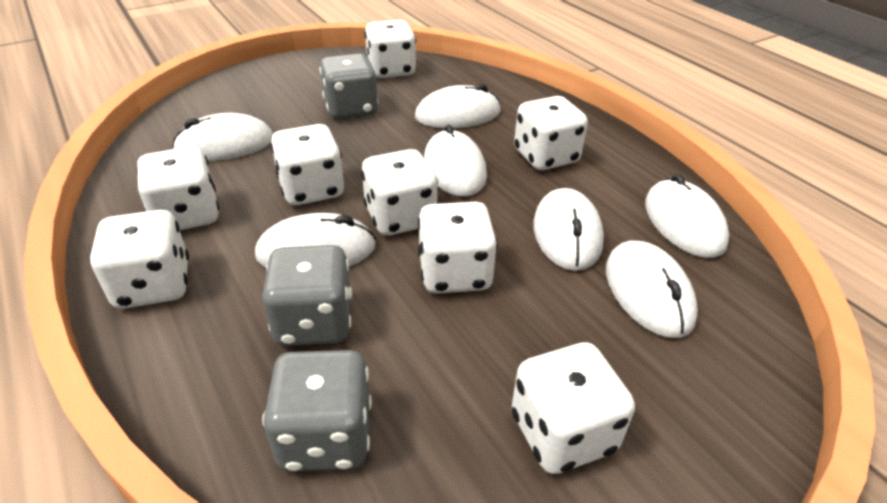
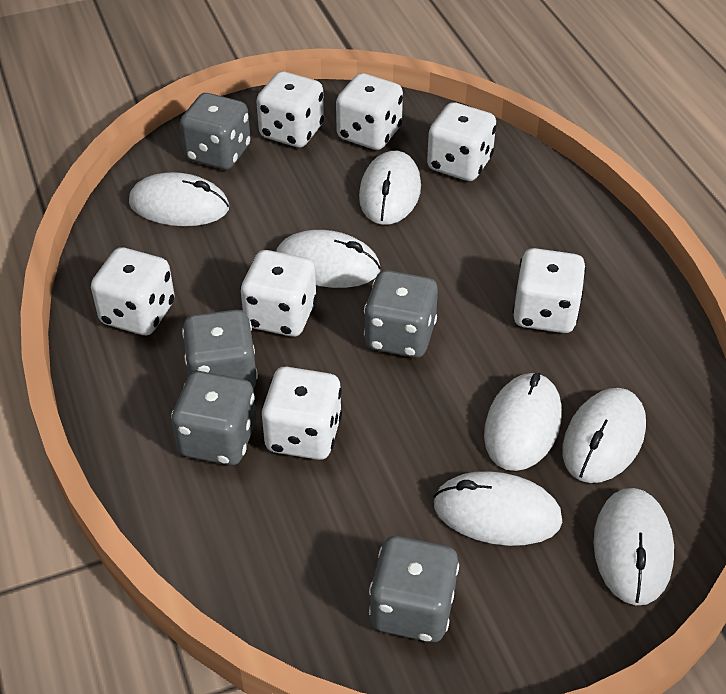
grey dice: [262,245,352,346] [262,350,372,472] [319,53,378,119] = 3 -> [171,371,256,465] [180,93,251,170] [182,310,258,389] [364,270,438,358] [369,536,459,642] = 5
white dice: [90,210,189,309] [136,146,219,230] [271,124,344,205] [361,149,438,236] [364,20,416,78] [418,202,498,294] [512,342,635,474] [514,96,588,170] = 8 -> [91,247,175,335] [240,250,317,337] [256,71,324,147] [262,367,342,460] [336,73,403,150] [427,102,496,181] [512,248,586,333] = 7

